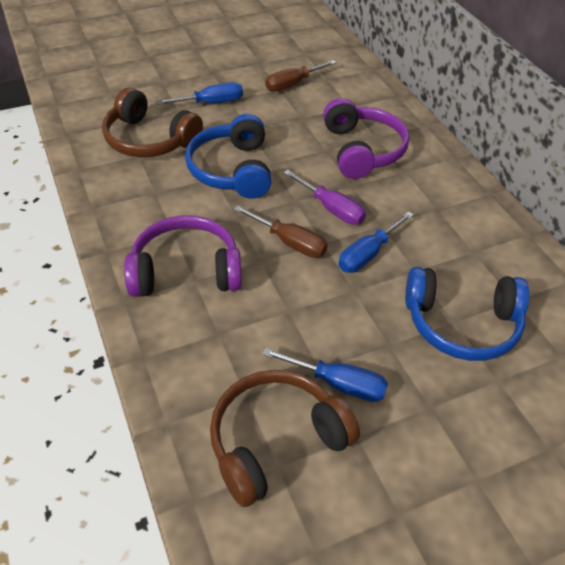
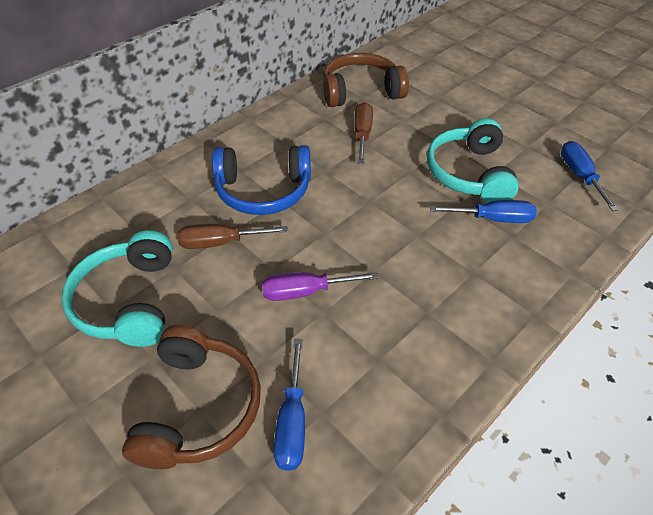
blue headphones: [185,114,272,199] [405,267,529,361] = 2 -> [212,145,311,215] = 1
purple headphones: [124,215,242,297] [323,98,409,179] = 2 -> none = 0
turquoise headphones: none = 0 -> [62,230,173,347] [427,118,519,203] = 2

